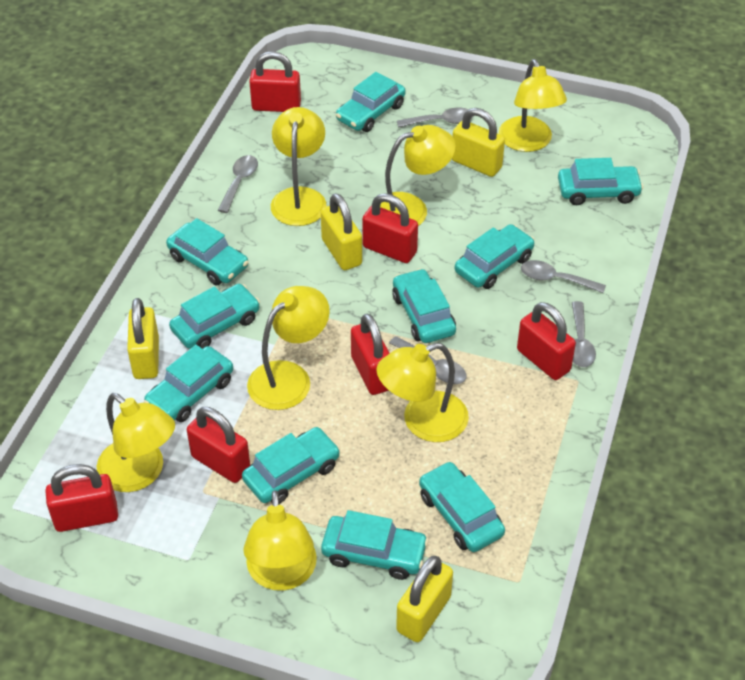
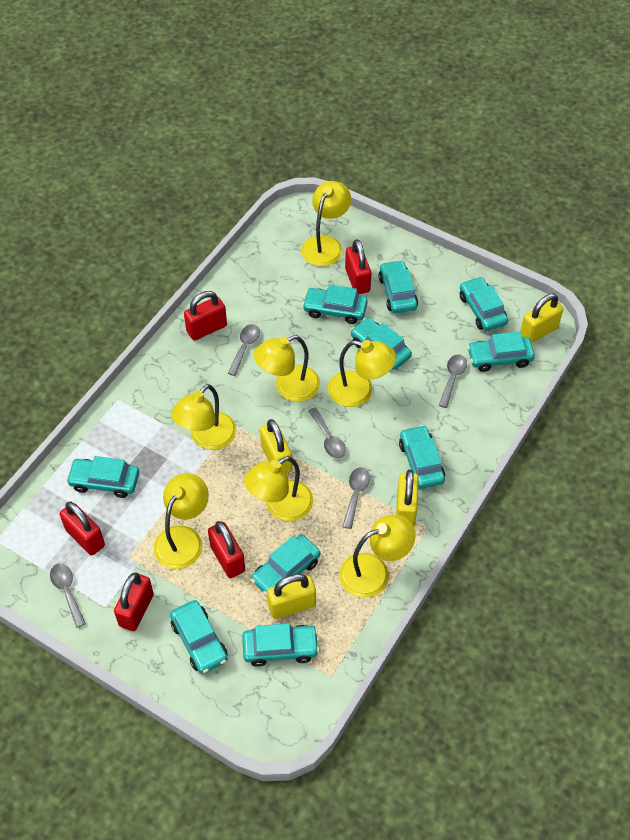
red padlock: [45,464,118,532] [187,407,250,483] [249,51,301,112] [351,313,390,395] [362,193,418,263] [517,302,576,380] = 6 -> [60,502,105,556] [114,572,154,631] [184,291,227,341] [208,521,245,578] [345,239,371,294] = 5

